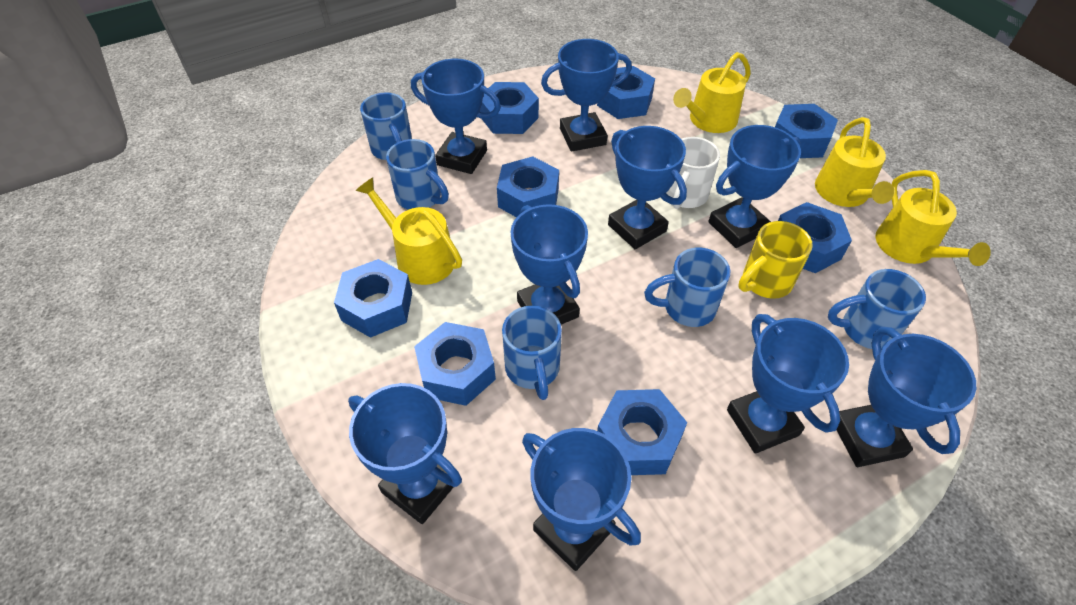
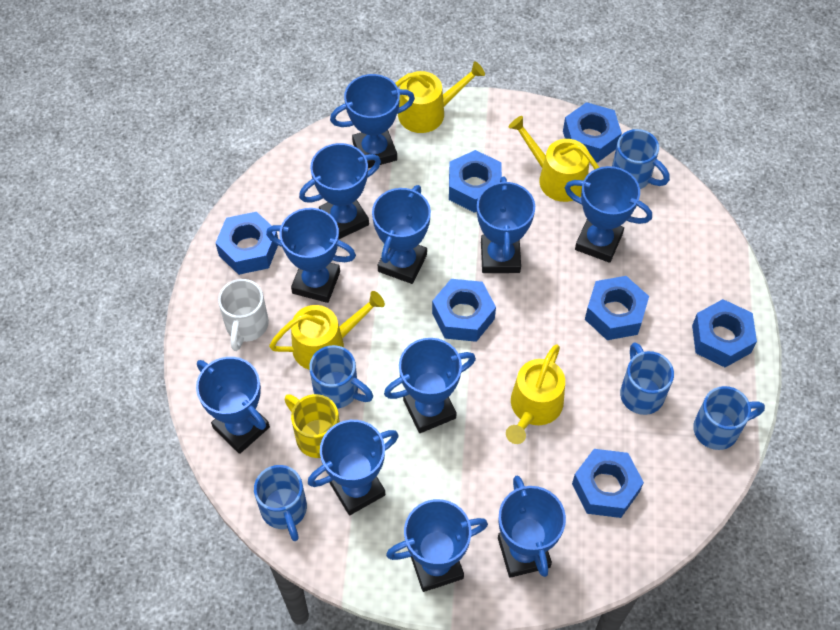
blue nut: [334,259,412,338] [414,322,496,406] [480,82,539,134] [497,156,559,217] [597,66,655,119] [597,389,687,475] [775,104,838,158] [778,202,852,273] = 8 -> [216,212,278,275] [432,279,496,342] [449,150,502,213] [563,102,622,163] [572,449,644,518] [585,276,649,340] [692,299,757,367] = 7
blue trophy: [348,383,462,524] [411,59,501,174] [510,204,588,325] [522,428,641,571] [541,39,632,152] [608,126,687,249] [708,125,801,248] [727,314,849,454] [837,327,976,467] = 9 -> [196,357,270,454] [266,208,356,303] [299,143,381,239] [308,420,399,515] [330,74,415,168] [372,185,431,284] [384,338,476,433] [386,499,488,592] [477,176,535,273] [498,475,566,578] [565,166,652,263] = 11

